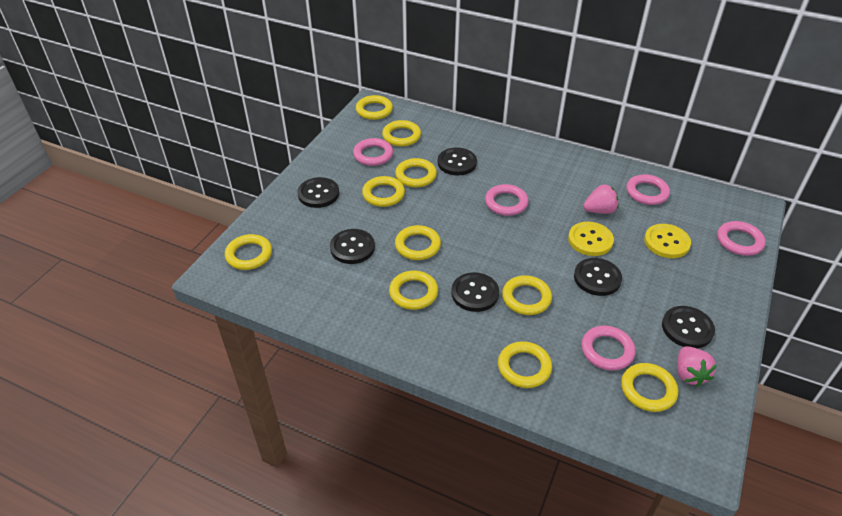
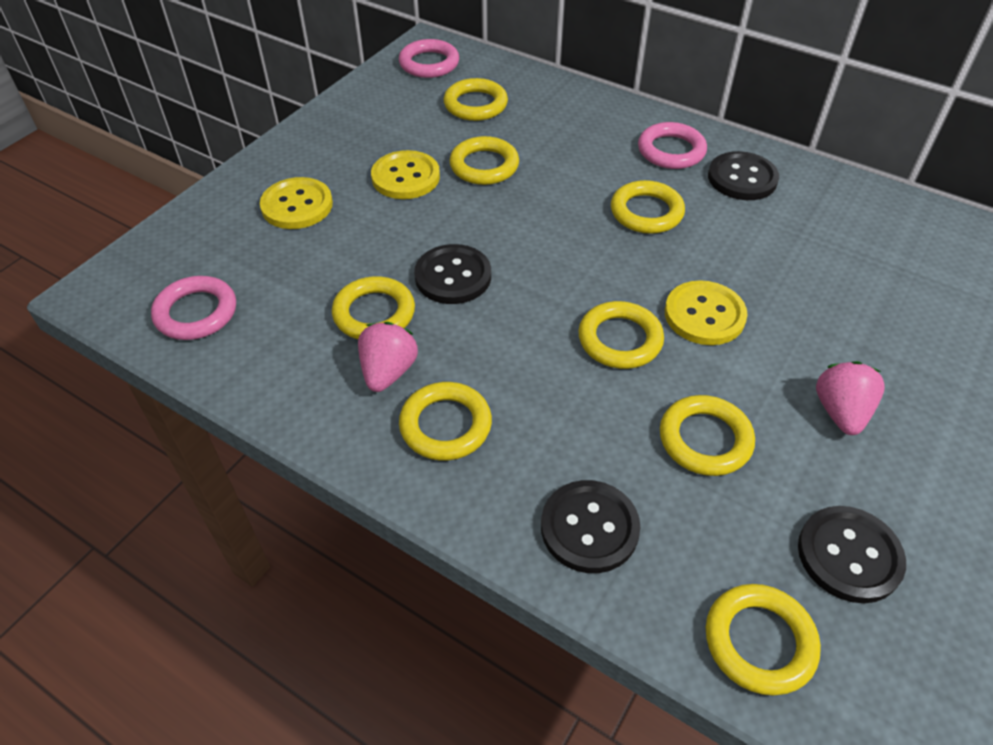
black button: [297,177,339,208] [330,229,375,264] [438,147,477,175] [451,272,499,312] [574,258,622,296] [662,306,715,348] = 6 -> [414,244,491,304] [541,480,641,573] [708,151,779,200] [798,506,906,603] = 4
pink ring: [353,138,393,166] [485,184,528,216] [581,326,635,370] [626,174,670,205] [717,221,766,256] = 5 -> [151,276,236,340] [399,39,459,78] [638,122,707,169] = 3
yellow button: [568,222,614,256] [644,224,691,258] = 2 -> [260,177,333,229] [371,150,440,199] [665,280,747,345] = 3
yellow ring: [225,234,272,270] [356,95,393,120] [362,176,405,207] [382,120,421,146] [389,271,438,310] [395,158,437,187] [395,225,441,260] [498,341,552,388] [502,276,552,315] [621,363,678,412] = 10 -> [332,276,415,339] [399,382,492,461] [444,78,508,121] [449,136,519,185] [578,301,664,369] [611,180,685,234] [660,395,755,476] [706,584,821,695] = 8

